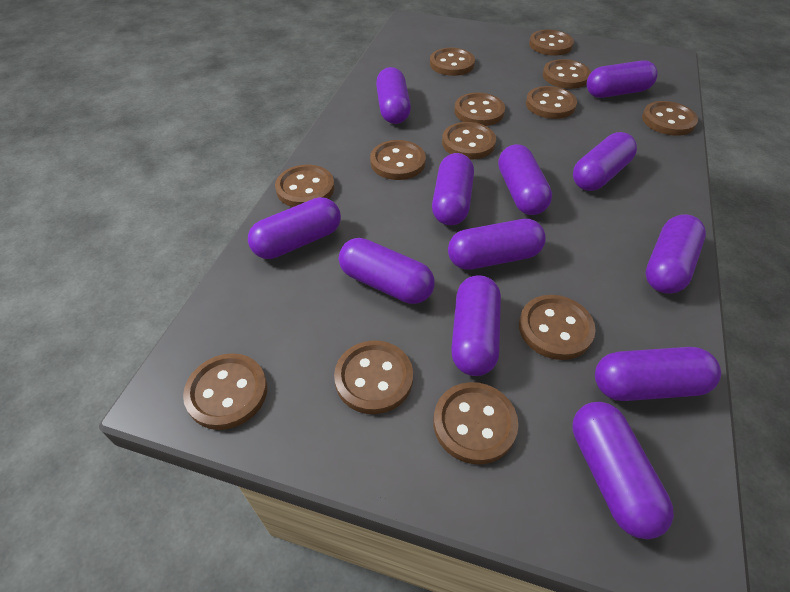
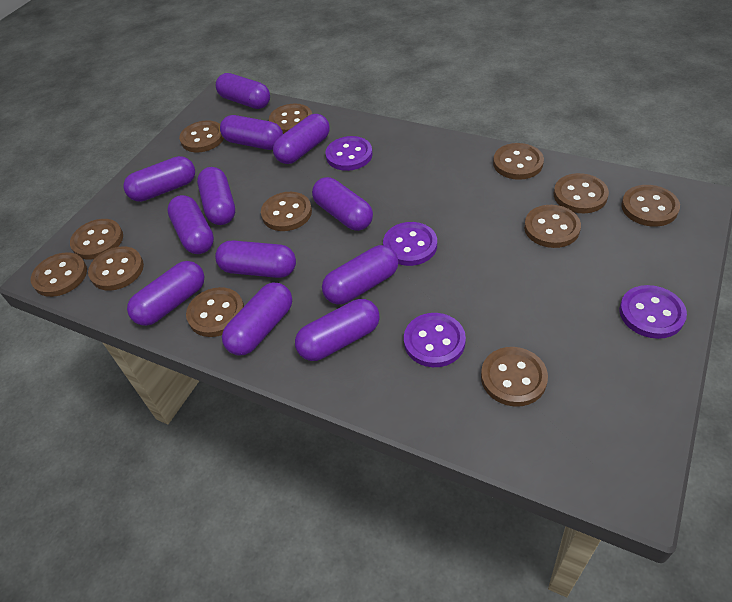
brown button: [183,353,267,430] [275,165,334,207] [334,340,413,414] [370,140,426,180] [430,48,475,76] [433,382,518,464] [442,122,496,159] [454,93,505,126] [519,295,596,360] [526,86,577,119] [529,30,574,56] [543,59,591,89] [642,101,698,136] = 13 -> [31,252,87,297] [70,219,123,260] [88,246,144,291] [179,121,224,152] [186,287,244,337] [261,192,312,231] [269,104,312,134] [481,347,548,407] [493,143,544,180] [524,205,581,248] [554,173,609,213] [621,185,680,227] = 12
purple button: none = 0 -> [325,136,373,171] [383,222,437,266] [404,313,466,367] [619,285,687,339] = 4

